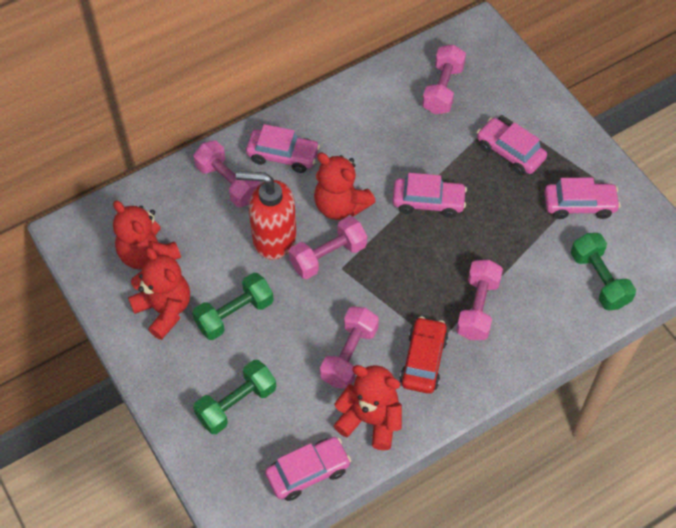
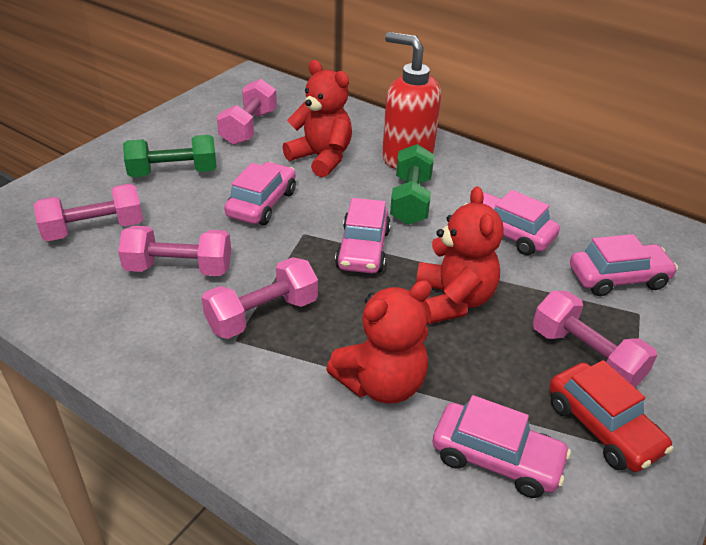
green dumbbell: [192,272,274,340] [193,360,276,434] [571,233,636,311] = 3 -> [123,135,217,177] [390,144,434,225] = 2
red teddy bear: [113,200,181,269] [128,247,190,340] [314,153,376,220] [333,365,402,450] = 4 -> [282,60,352,177] [326,280,432,404] [416,186,504,324] = 3

